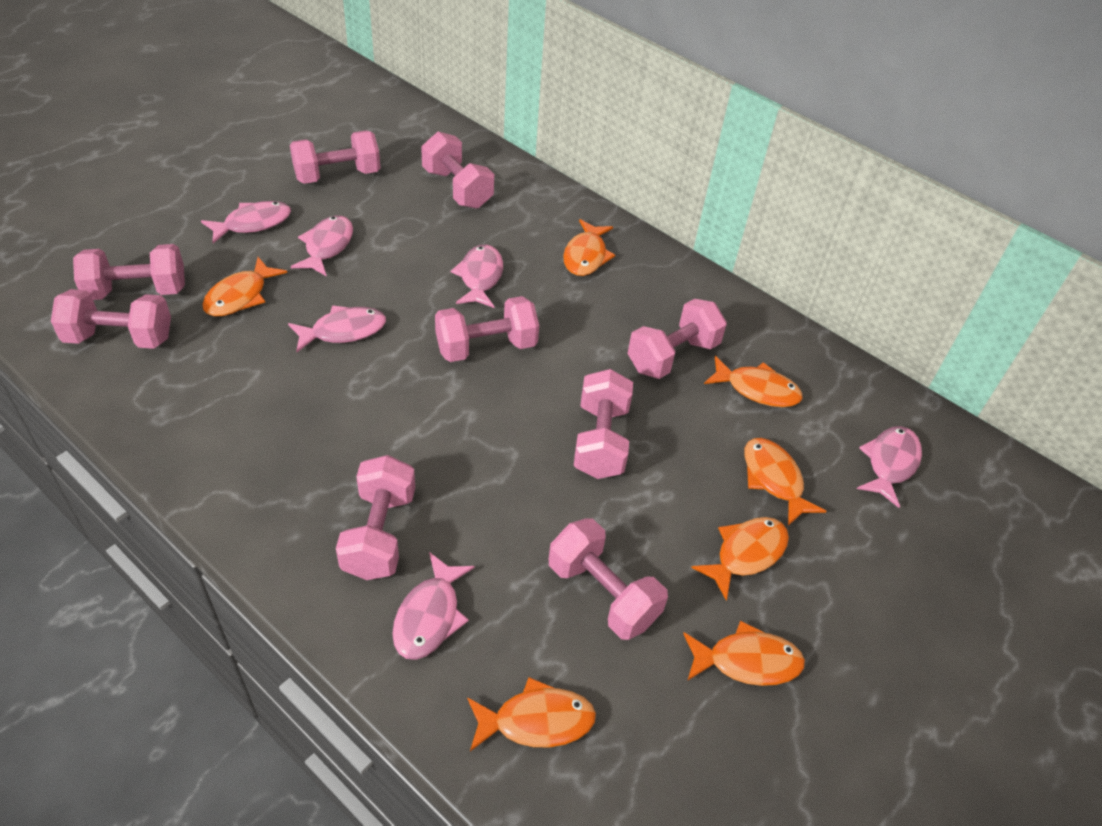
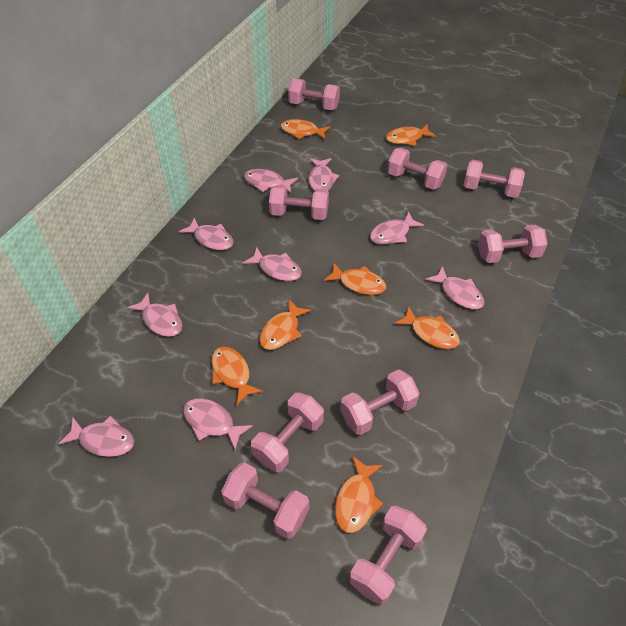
pink fish: [201,201,291,244] [288,305,386,353] [291,215,353,276] [392,552,475,660] [451,245,503,308] [857,426,922,508] = 6 -> [58,416,134,457] [127,293,183,337] [179,218,233,250] [183,399,253,450] [243,247,302,281] [244,169,298,193] [308,158,339,191] [370,212,424,244] [425,266,485,309] = 9

